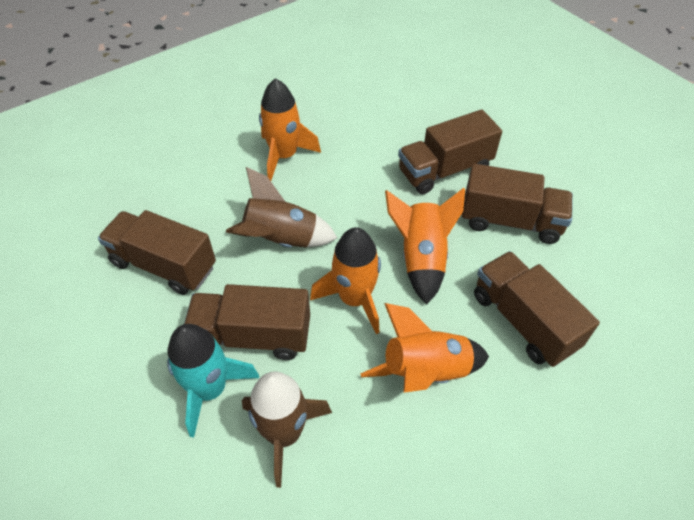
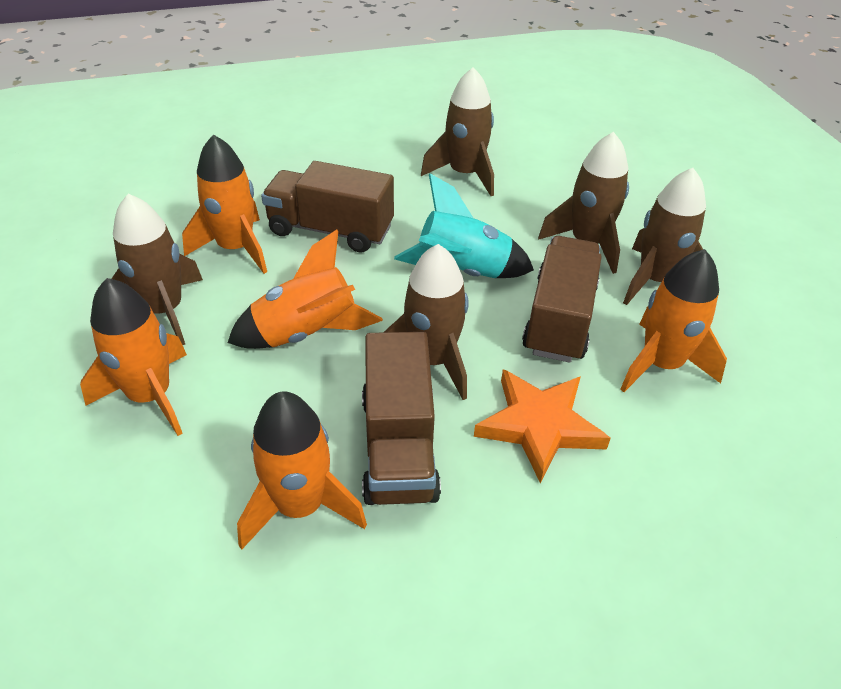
brown rocket: [226,167,337,248] [242,372,332,488] = 2 -> [111,194,203,345] [383,244,468,400] [421,67,494,196] [538,132,629,274] [623,168,706,305] = 5
brown truck: [98,210,216,295] [184,284,310,360] [398,110,502,194] [462,164,573,244] [474,251,600,367] = 5 -> [261,161,394,252] [362,332,441,505] [522,236,601,363] = 3
orange rocket: [259,78,321,181] [310,227,381,334] [361,303,489,393] [385,188,465,304] = 4 -> [80,278,187,436] [182,134,267,274] [227,230,383,349] [237,391,367,550] [620,249,727,392] = 5
orange star: none = 0 -> [474,369,611,483] = 1

